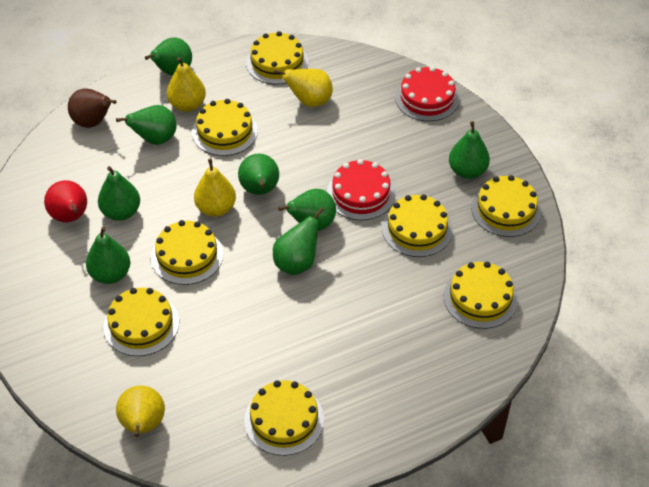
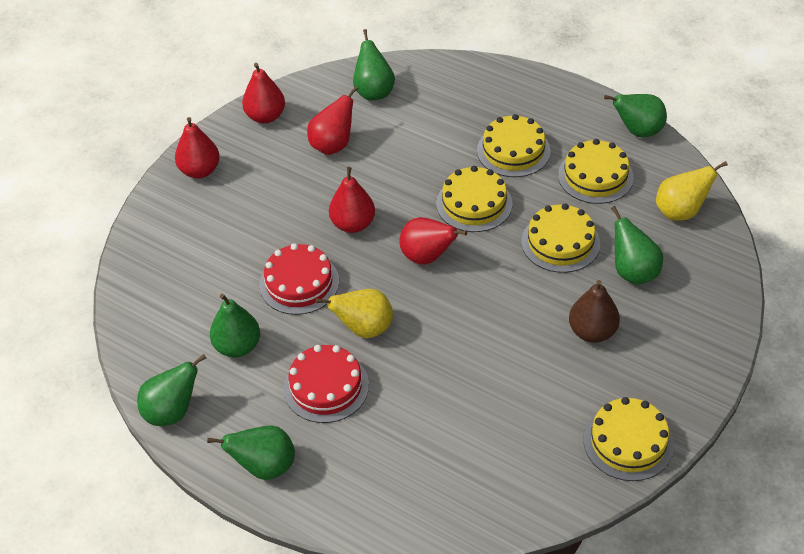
green pear: [86,227,130,284] [98,166,140,221] [116,105,177,145] [145,38,192,76] [238,154,279,195] [273,207,324,275] [278,189,336,231] [449,121,490,179] = 8 -> [137,354,206,426] [207,425,295,480] [210,294,260,357] [353,29,395,100] [604,94,667,137] [611,206,663,285] = 6
red pear: [44,180,87,222] = 1 -> [175,117,220,178] [242,63,285,124] [307,86,359,155] [329,167,375,233] [399,217,467,265] = 5
yellow cake: [104,288,179,356] [151,220,223,285] [192,99,258,156] [244,380,324,456] [246,31,308,84] [382,194,453,257] [444,262,518,329] [471,175,541,237] = 8 -> [436,166,512,232] [477,114,550,177] [521,203,600,273] [558,139,634,204] [583,397,674,481] = 5
yellow pear: [116,386,165,437] [167,57,206,112] [194,158,236,217] [274,69,333,107] = 4 -> [316,289,393,338] [656,161,728,221] = 2

